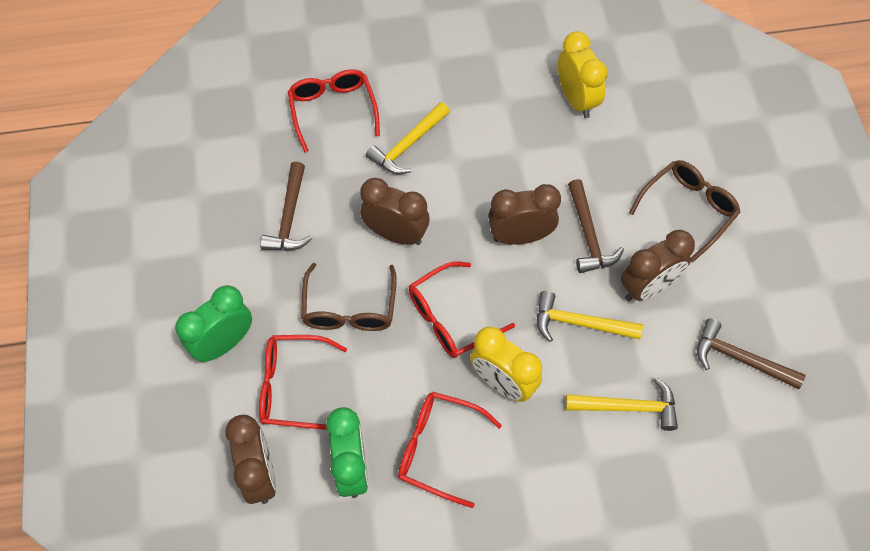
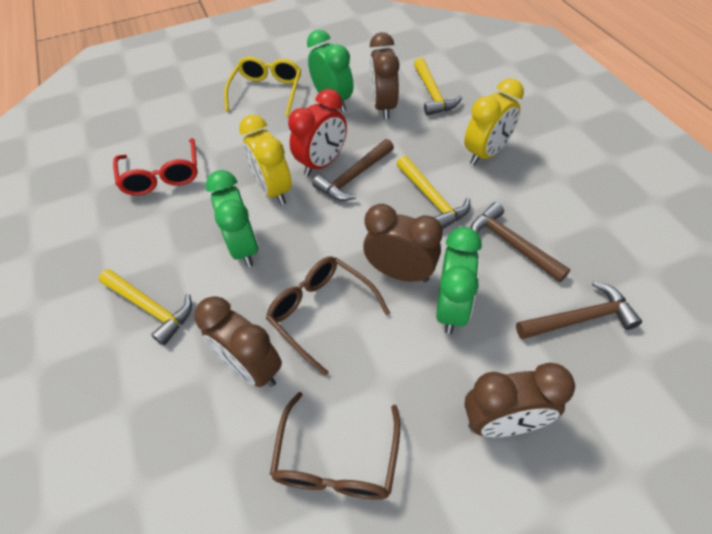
green clock: [175,285,252,362] [326,407,368,498] = 2 -> [206,170,259,267] [307,30,353,112] [436,227,482,334] = 3
red clock: none = 0 -> [288,89,347,176] = 1
red glasses: [259,335,347,430] [288,69,380,153] [398,392,502,508] [409,262,515,358] = 4 -> [113,138,198,196] = 1
yellow glasses: none = 0 -> [224,56,301,116] = 1

